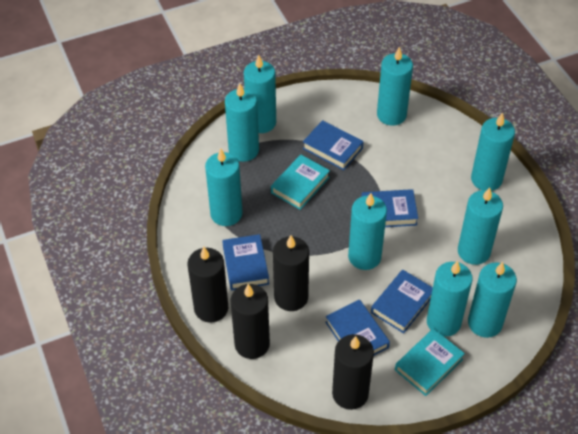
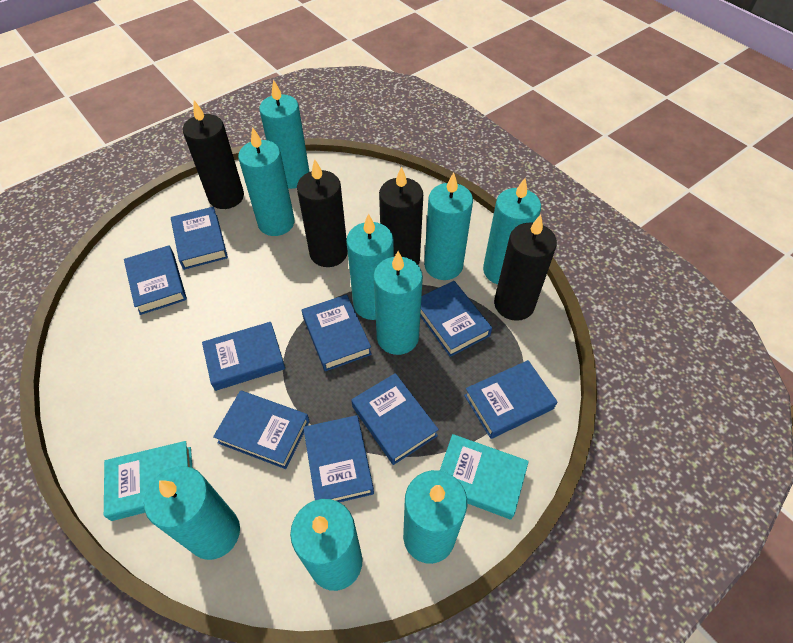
blue book: [222,234,269,290] [303,120,364,170] [325,300,390,355] [361,189,418,227] [371,270,433,333] = 5 -> [124,245,187,315] [171,207,228,270] [202,322,285,391] [213,390,310,469] [302,294,372,371] [303,415,374,502] [351,373,439,465] [420,281,492,357] [464,360,557,439] = 9

